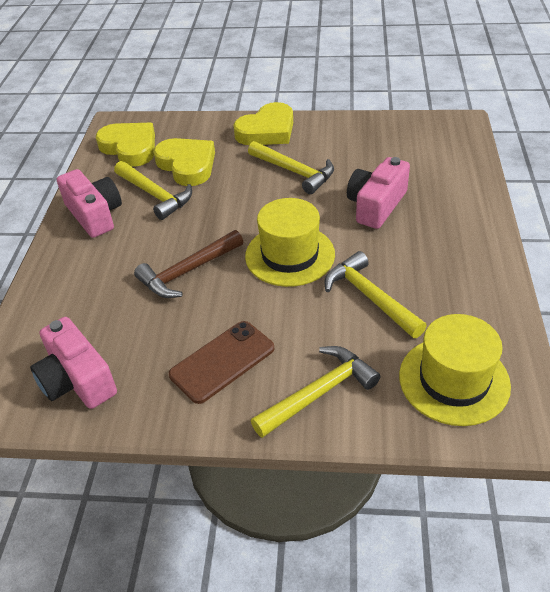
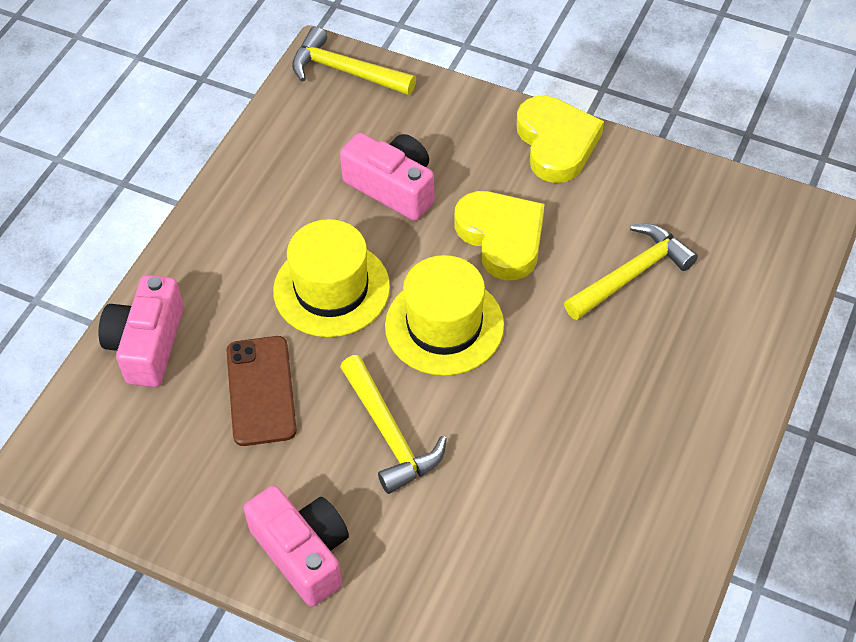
brown hammer: [134,230,243,298] = 1 -> none = 0
yellow hammer: [114,161,192,220] [248,141,334,194] [251,346,380,438] [325,251,427,338] = 4 -> [292,27,416,95] [340,355,447,494] [564,224,698,320] = 3
yellow heart: [96,123,155,167] [154,138,215,186] [233,102,293,145] = 3 -> [454,191,545,280] [517,96,604,183] = 2

